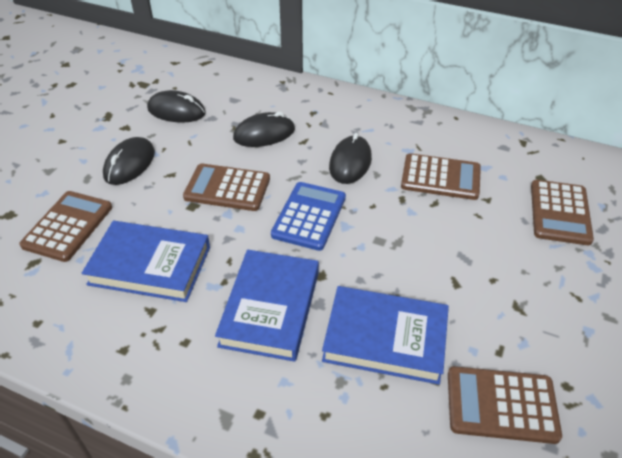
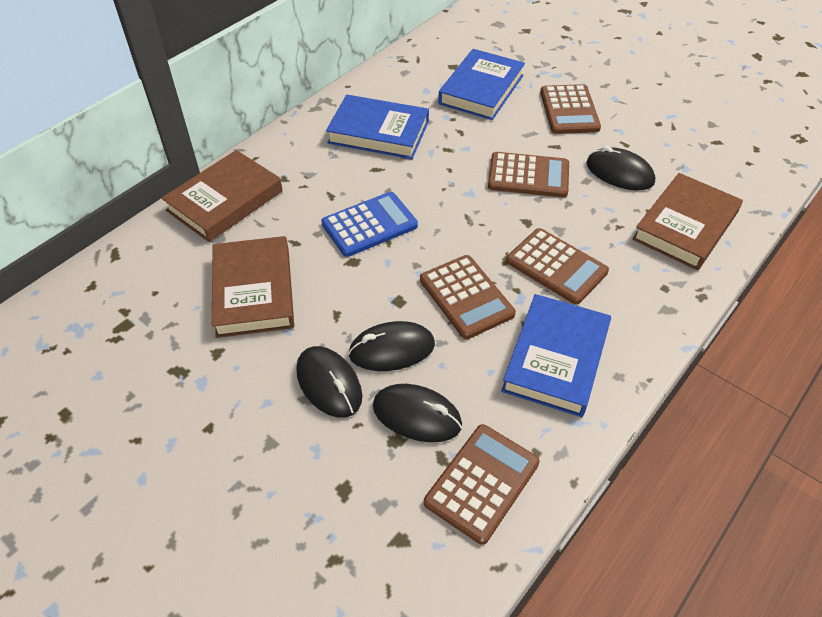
brown book: none = 0 -> [162,150,283,242] [212,236,294,338] [632,173,743,270] = 3

